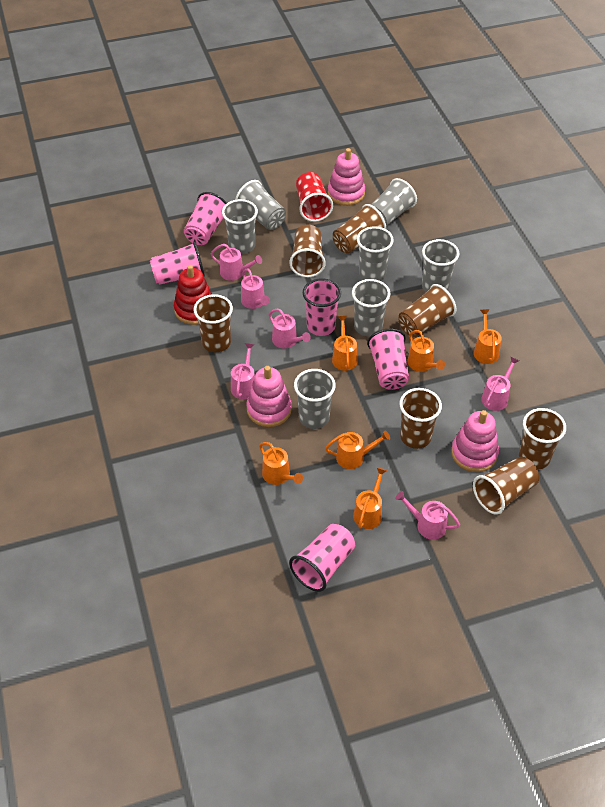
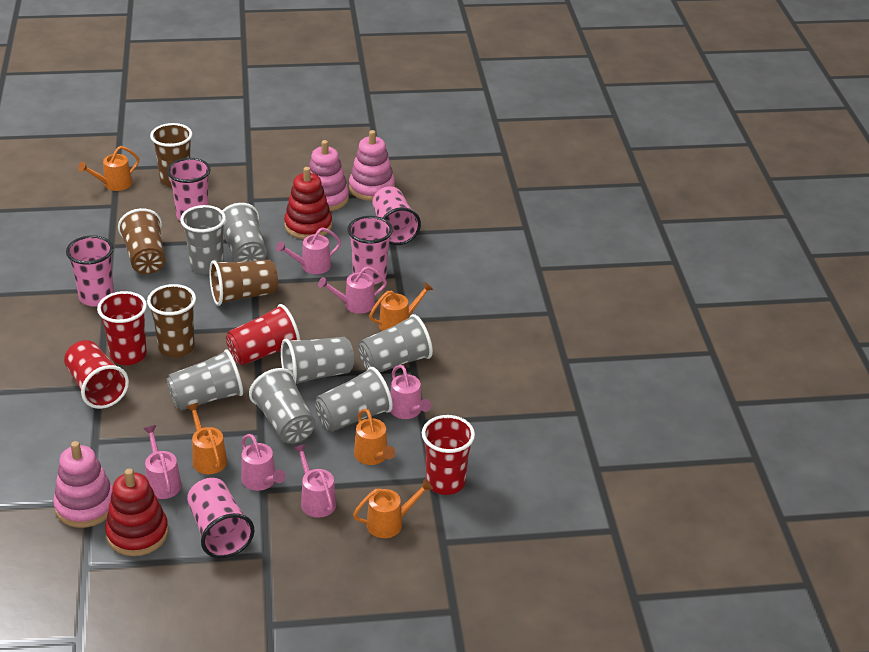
brown cup: [194,294,233,352] [289,225,326,277] [333,204,386,254] [398,284,456,337] [399,388,442,449] [473,457,539,515] [519,408,566,469] = 7 -> [118,208,166,274] [147,284,196,358] [150,123,192,188] [209,260,278,306] = 4
orange watering can: [259,442,303,485] [325,430,390,469] [332,316,358,371] [353,467,387,529] [408,330,445,372] [474,309,502,364] = 6 -> [78,146,139,191] [186,403,227,474] [353,479,433,538] [354,409,395,465] [369,282,434,331] = 5
red cup: [296,172,333,222] = 1 -> [64,340,129,409] [97,291,147,365] [226,304,300,365] [422,415,475,495] = 4
red stacking toy: [174,265,212,325] = 1 -> [105,469,168,556] [284,167,332,239] = 2

